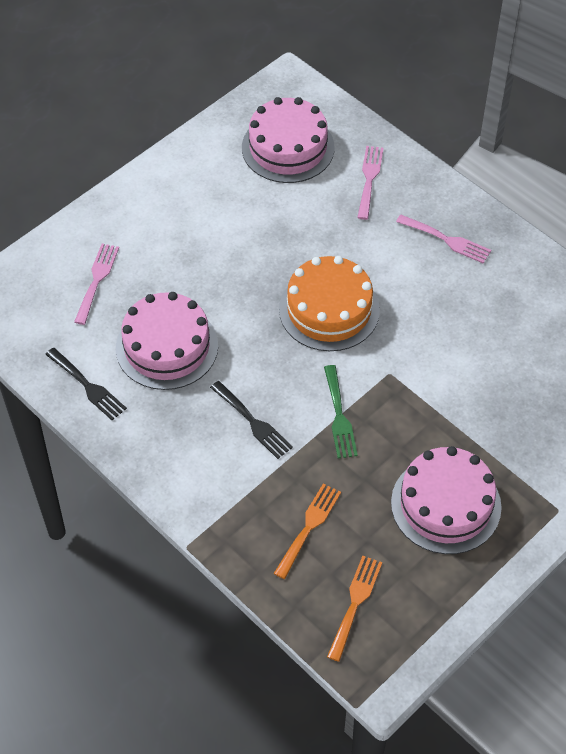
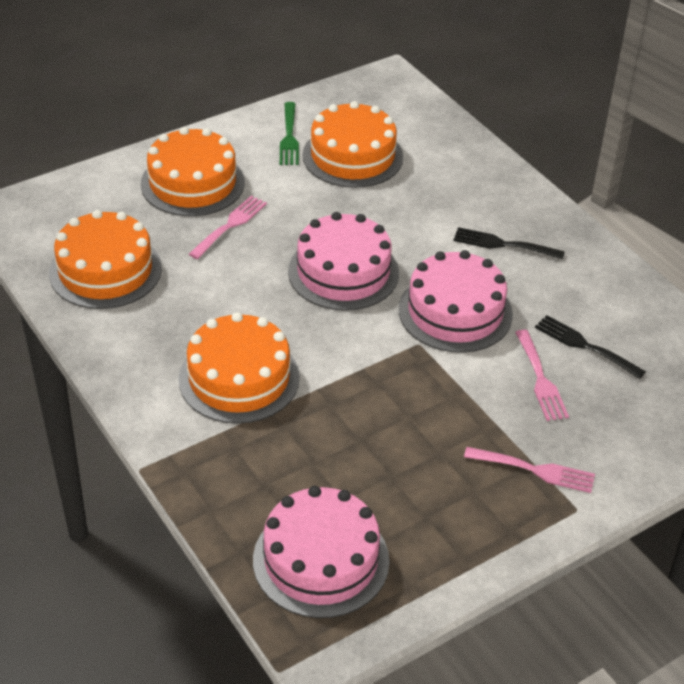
orange cake: [279,256,380,351] = 1 -> [49,210,162,309] [141,127,245,216] [179,312,300,424] [303,101,403,188] = 4
orange fork: [273,484,341,579] [327,556,382,662] = 2 -> none = 0

